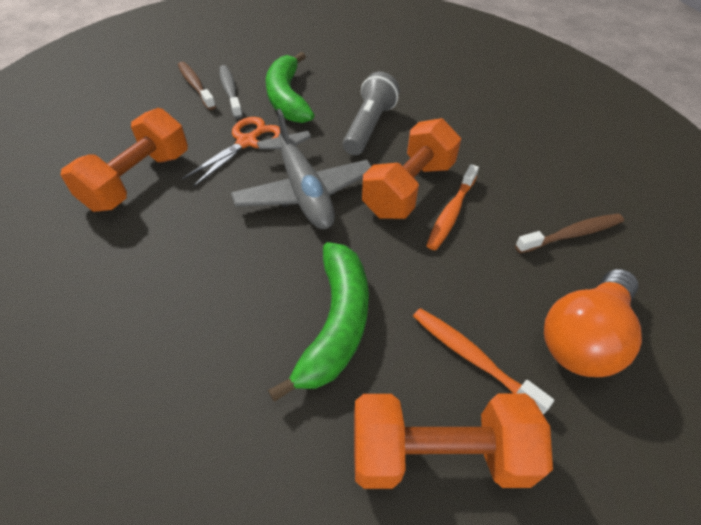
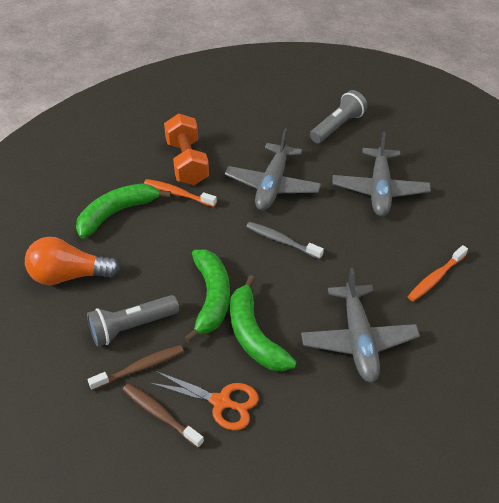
green banana: [266,52,315,123] [268,242,369,402] = 2 -> [76,183,171,239] [184,250,230,343] [230,275,296,372] = 3
grey flashlight: [343,72,400,155] = 1 -> [87,295,179,347] [310,90,367,143] = 2
grey plane: [231,109,372,229] = 1 -> [225,129,321,211] [301,268,420,383] [332,132,431,216] = 3
orange dumbbell: [61,108,188,212] [354,393,553,489] [362,118,461,219] = 3 -> [164,114,209,185] = 1

